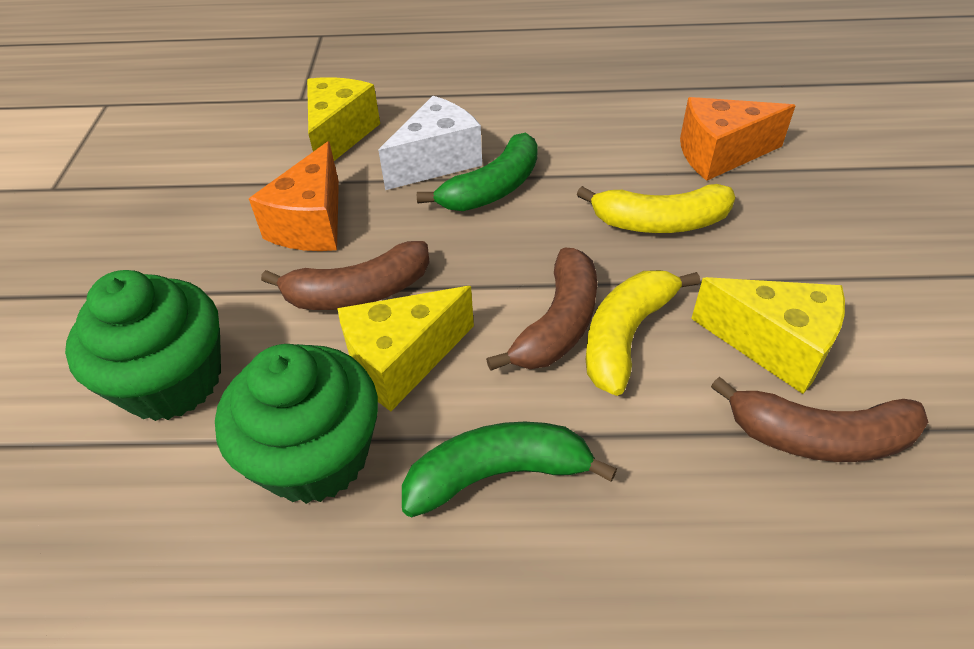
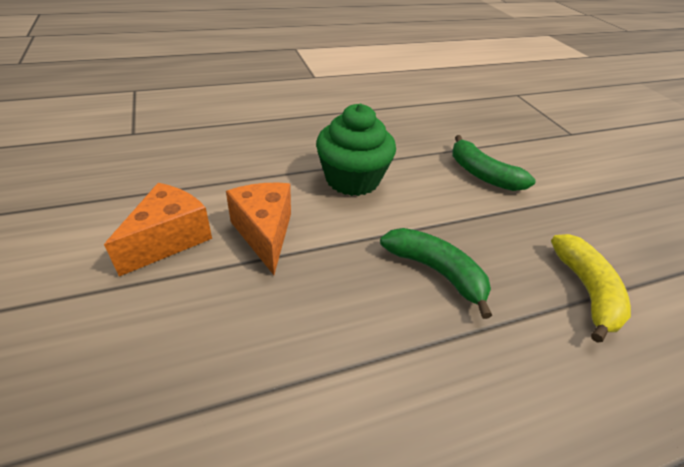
brown banana: [261,241,430,310] [486,248,597,371] [711,377,928,462] = 3 -> none = 0
green cupcake: [65,270,221,421] [215,344,378,504] = 2 -> [316,104,396,196] = 1
white cheese: [378,96,482,190] = 1 -> none = 0
yellow banana: [577,184,735,233] [586,270,700,396] = 2 -> [551,234,631,343] = 1
yellow cheese: [307,77,380,161] [337,286,474,411] [691,277,845,394] = 3 -> none = 0

